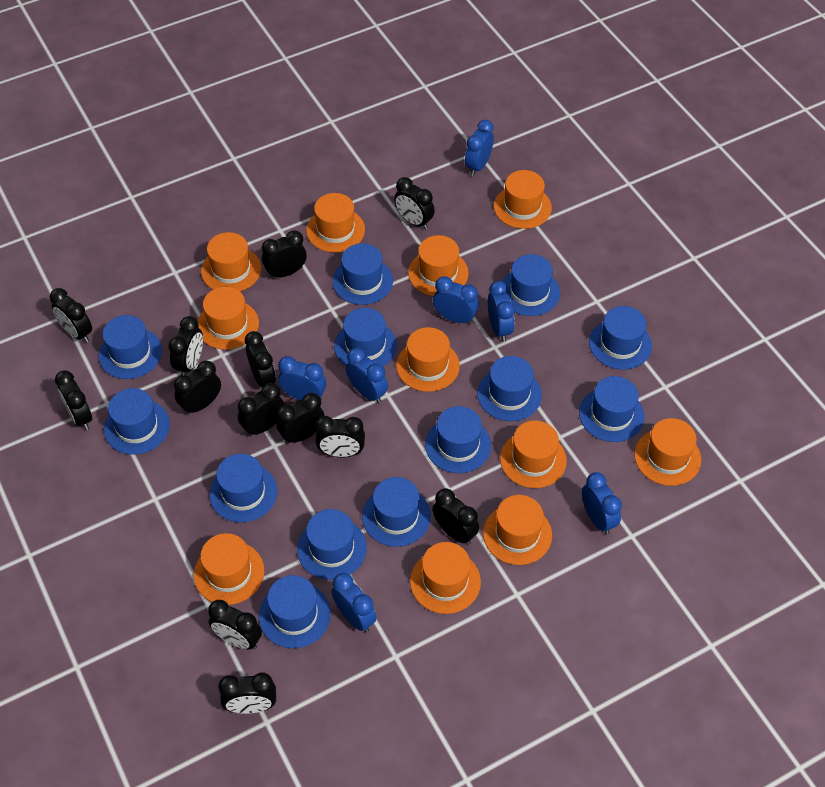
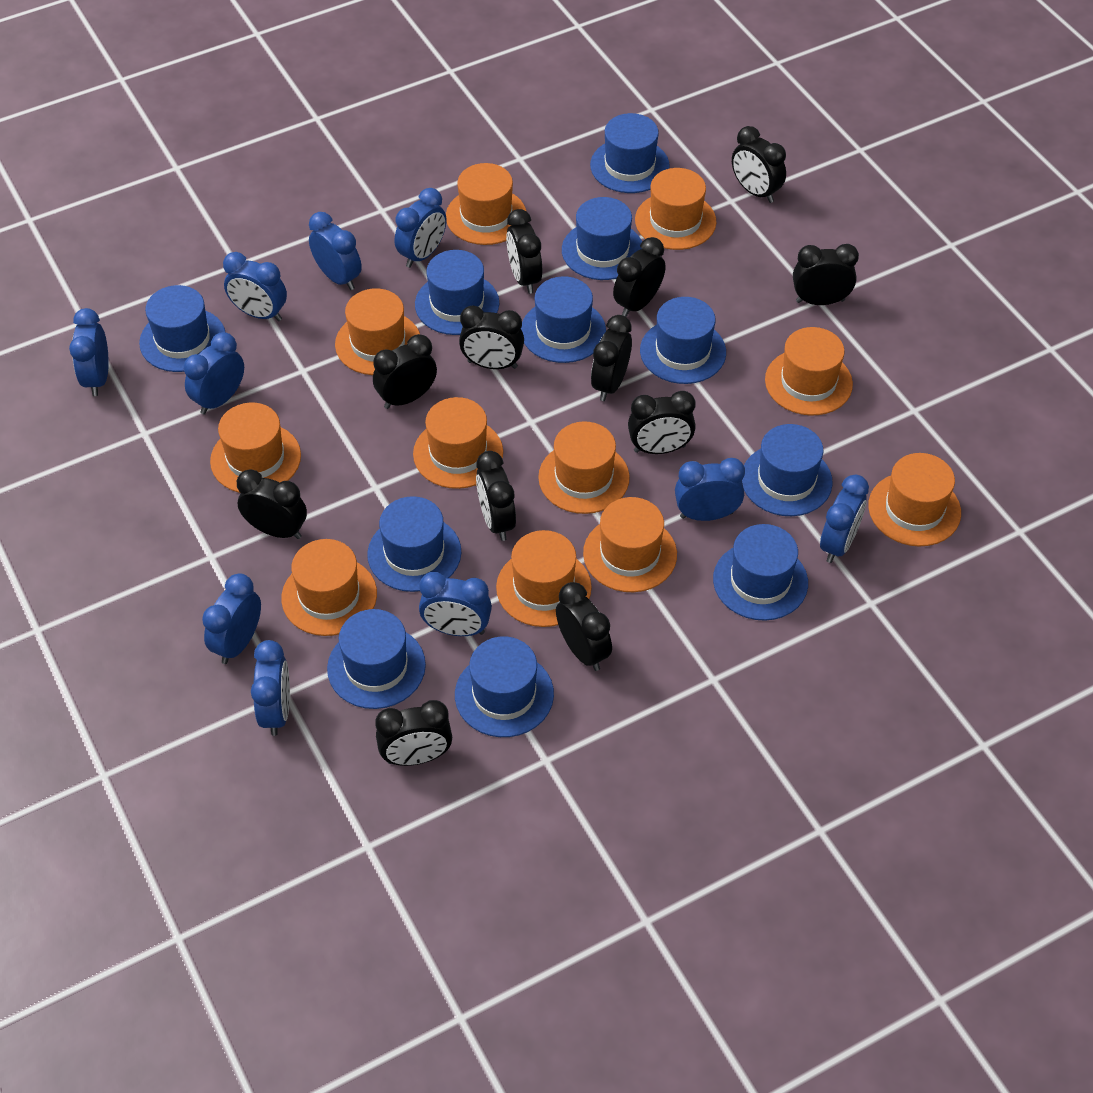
black clock: [50,288,92,343] [55,370,92,430] [168,316,203,375] [174,361,221,415] [208,600,262,650] [218,672,276,714] [238,383,285,437] [245,331,276,387] [262,230,307,279] [276,393,325,444] [315,416,365,457] [394,177,435,230] [432,488,479,545] = 13 -> [237,469,307,539] [373,334,437,409] [375,700,452,766] [459,306,524,369] [476,451,516,541] [506,209,542,294] [556,582,612,671] [591,315,632,401] [613,237,665,317] [628,391,696,454] [732,126,786,203] [793,244,859,305] = 12
blue clock: [278,356,326,401] [332,573,377,632] [346,348,388,403] [433,276,479,324] [465,120,494,176] [488,281,515,342] [582,472,622,535] = 7 -> [69,308,109,396] [184,332,244,414] [202,574,261,664] [223,252,287,321] [251,640,290,736] [309,212,362,290] [395,188,446,268] [419,572,492,636] [675,458,745,521] [820,475,869,563] = 10
blue hat: [99,315,162,379] [104,388,170,455] [209,454,277,522] [259,575,331,648] [297,509,367,580] [333,243,393,305] [334,308,397,367] [362,477,431,547] [425,406,491,473] [477,356,542,421] [502,254,560,316] [579,376,645,442] [589,306,652,369] = 13 -> [139,285,225,372] [327,609,426,709] [367,496,461,592] [415,250,499,335] [455,636,554,737] [521,276,606,363] [562,197,642,280] [590,113,670,193] [640,297,726,384] [713,524,808,621] [742,424,833,516] = 11

